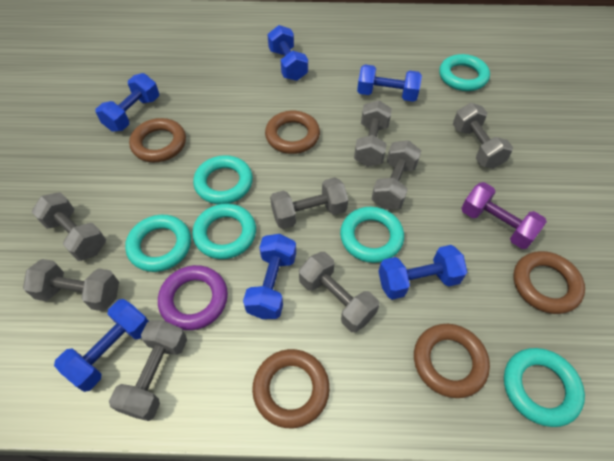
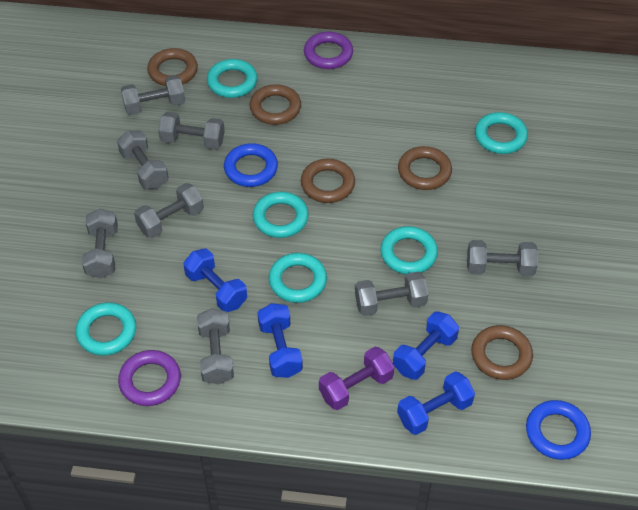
blue dumbbell: [54,299,149,392] [95,73,159,132] [243,234,296,319] [267,25,308,81] [357,64,422,102] [378,245,467,300] = 6 -> [183,249,247,312] [257,303,303,378] [393,311,459,380] [397,371,475,435] = 4
blue ring: none = 0 -> [224,143,278,187] [526,400,591,460] = 2
purple ring: [158,265,228,330] = 1 -> [118,350,181,406] [304,32,353,69] = 2

